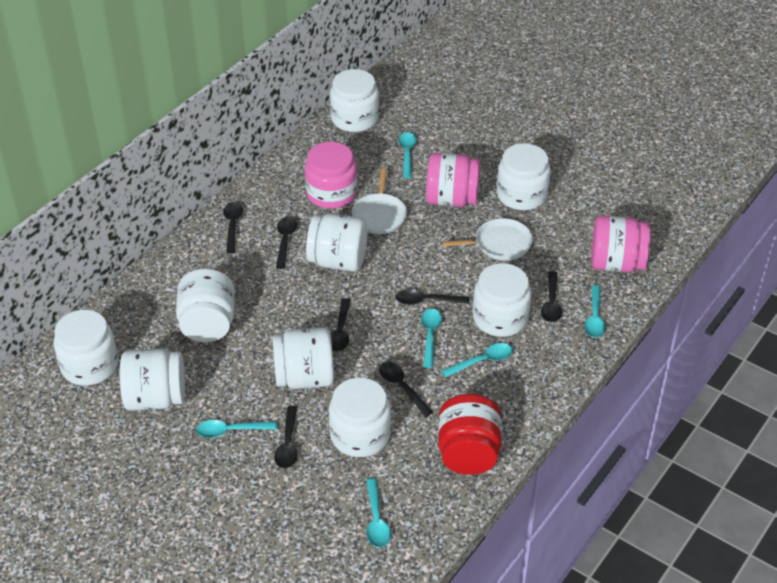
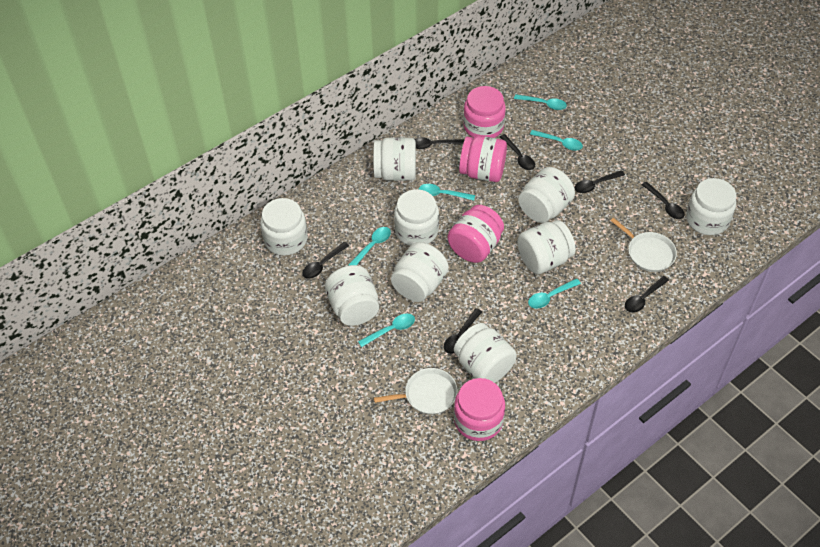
pink jar: [305,142,357,209] [426,153,480,207] [591,215,650,272] = 3 -> [447,205,504,263] [454,378,505,441] [459,136,507,182] [463,86,506,138] = 4
red jar: [438,394,502,475] = 1 -> none = 0

